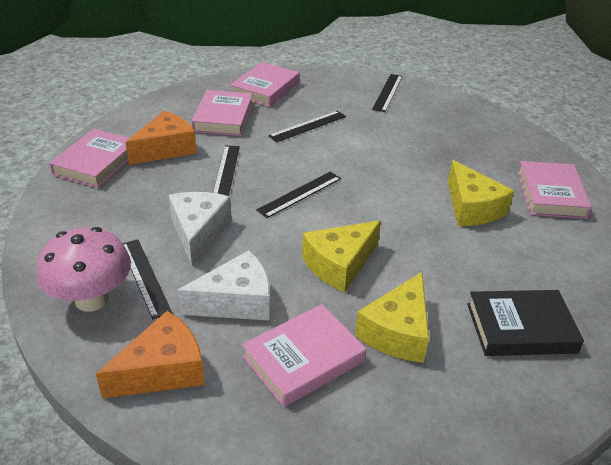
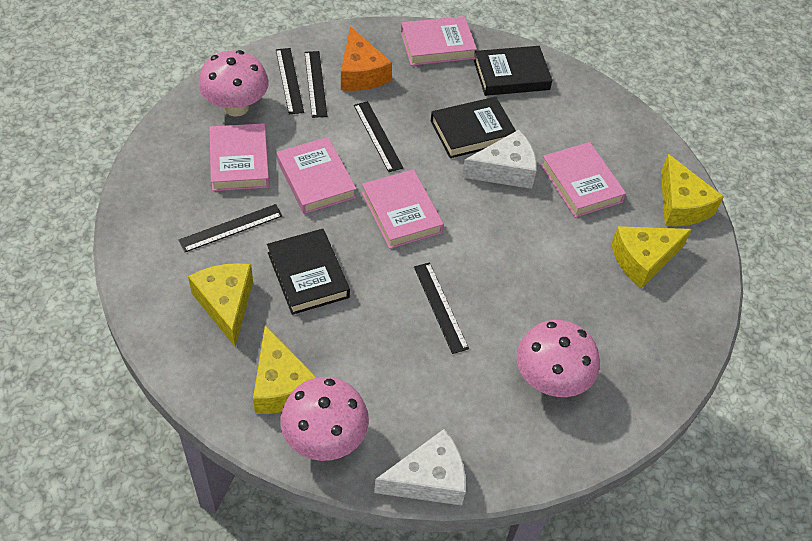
black book: [467,290,584,356] = 1 -> [267,229,350,315] [431,97,516,158] [474,46,552,96] = 3
orange cheese: [96,311,205,399] [125,111,197,165] = 2 -> [341,26,392,91] = 1
pink mushroom: [36,227,131,312] = 1 -> [198,50,269,117] [280,377,369,461] [516,320,600,397] = 3
yellow cheese: [302,220,381,293] [355,272,429,363] [448,160,514,226] = 3 -> [188,263,253,347] [253,325,317,414] [611,226,692,288] [661,154,724,226] = 4

